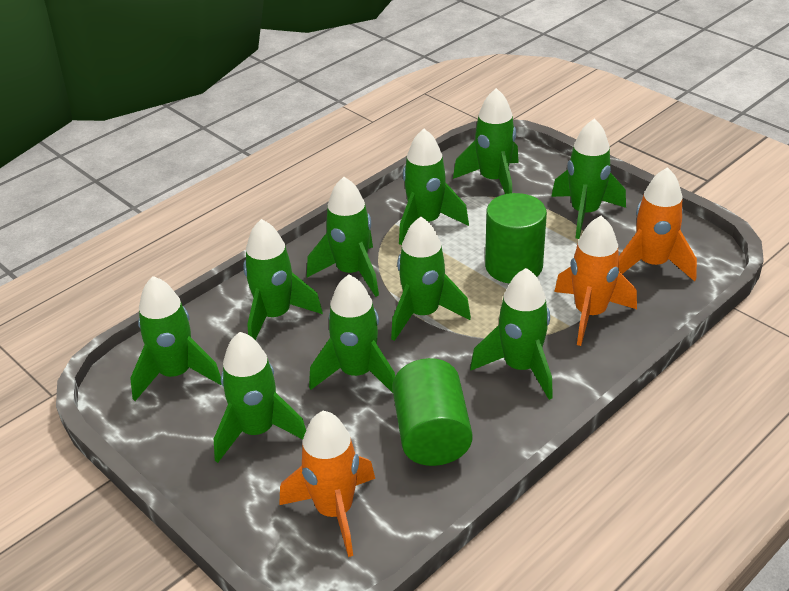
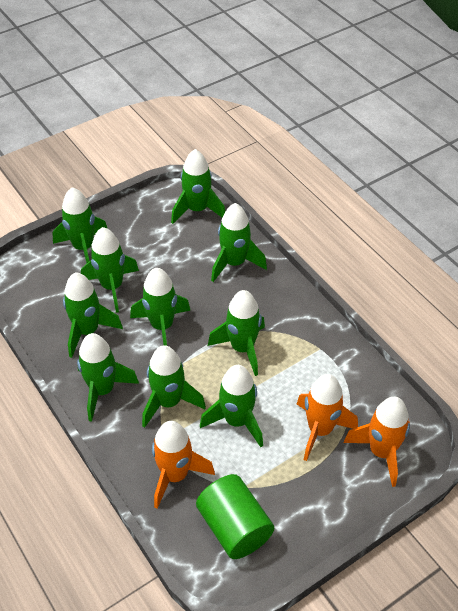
green cylinder: [392,358,473,466] [485,193,547,284] = 2 -> [196,474,274,559] = 1

